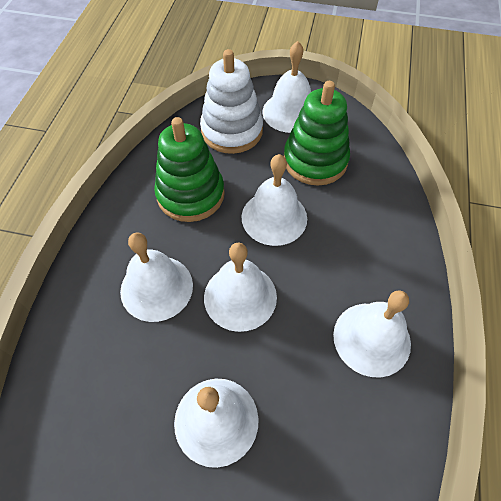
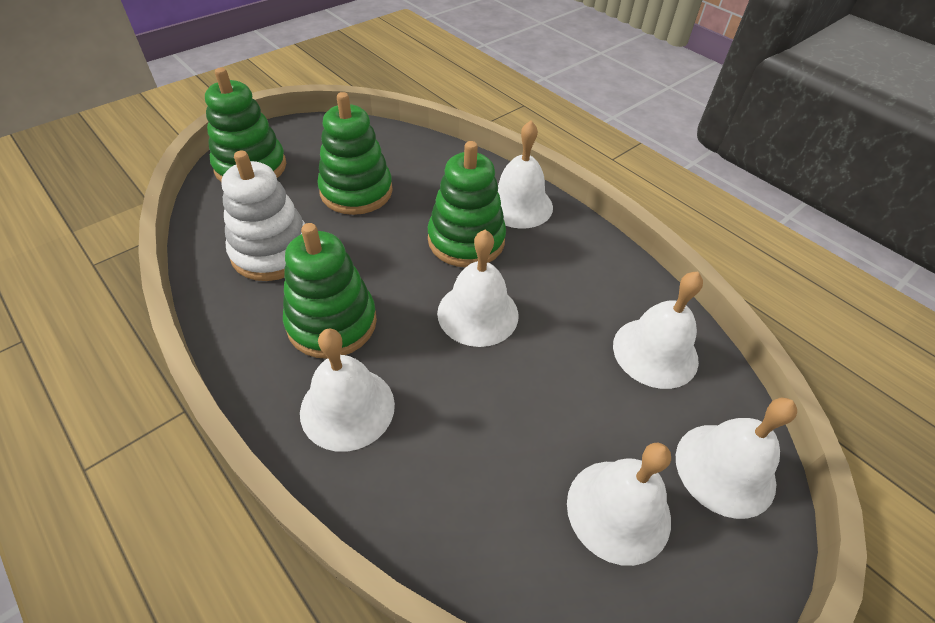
green stacking toy: [154,117,225,222] [284,81,350,185] = 2 -> [205,68,286,182] [283,223,377,359] [317,92,393,215] [428,141,506,267] = 4

